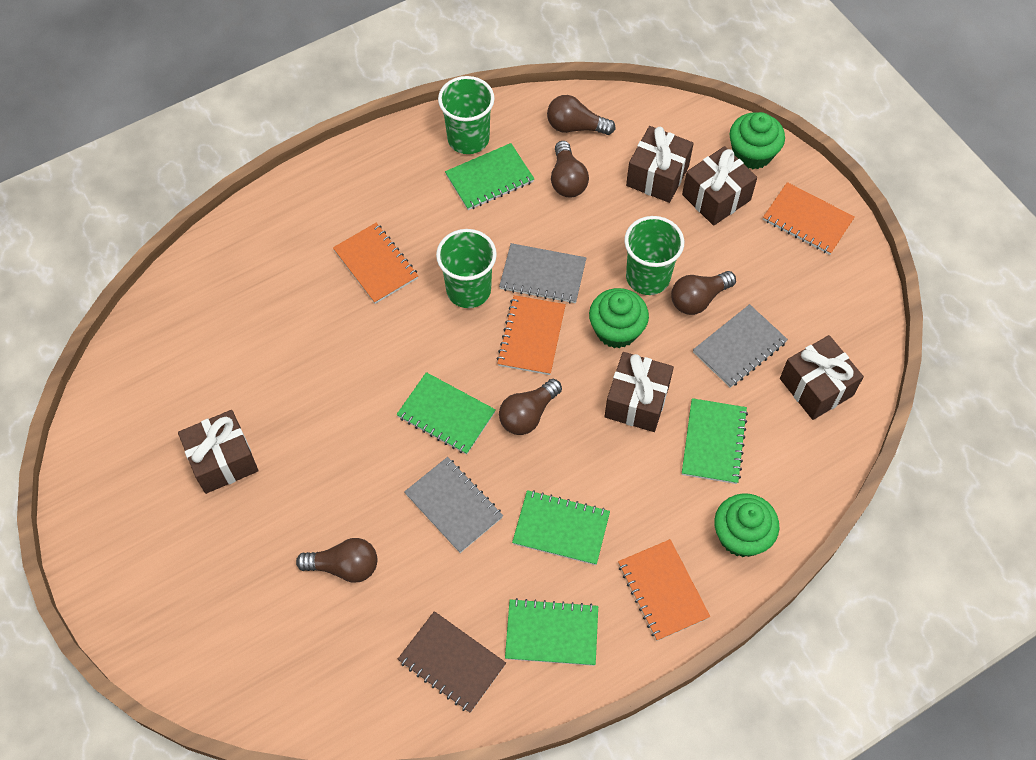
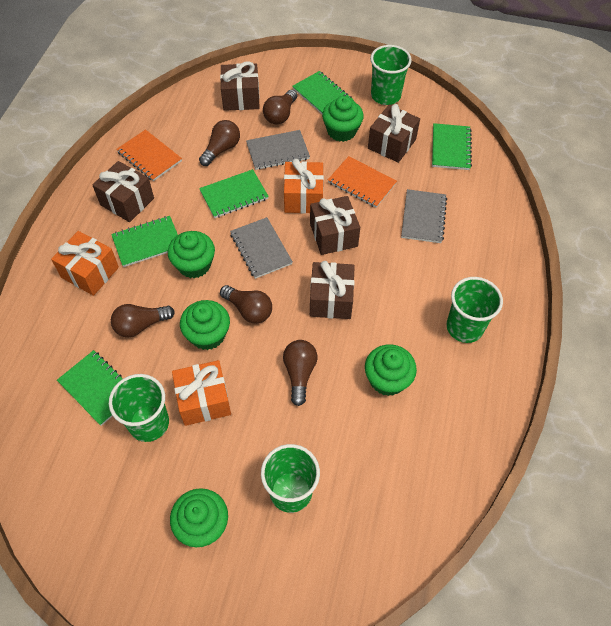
brown notebook: [398,611,506,713] = 1 -> none = 0
green cup: [436,229,497,308] [438,76,495,154] [624,216,684,295] = 3 -> [109,374,169,442] [261,444,320,513] [370,45,412,105] [446,277,503,343] = 4
green cupcake: [589,288,649,348] [714,493,779,557] [730,112,785,169] = 3 -> [168,231,215,278] [170,488,228,547] [180,300,230,350] [322,96,364,142] [365,344,417,396] = 5
orange gift: none = 0 -> [51,231,119,296] [172,360,231,426] [284,159,324,213] = 3
orange notebook: [333,223,418,304] [497,295,566,375] [618,539,711,641] [763,182,855,255] = 4 -> [116,129,182,181] [328,156,397,208] = 2

